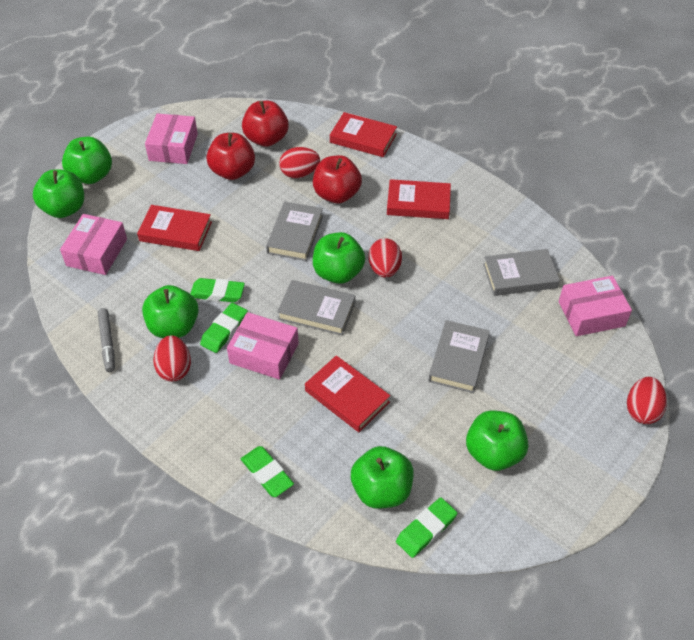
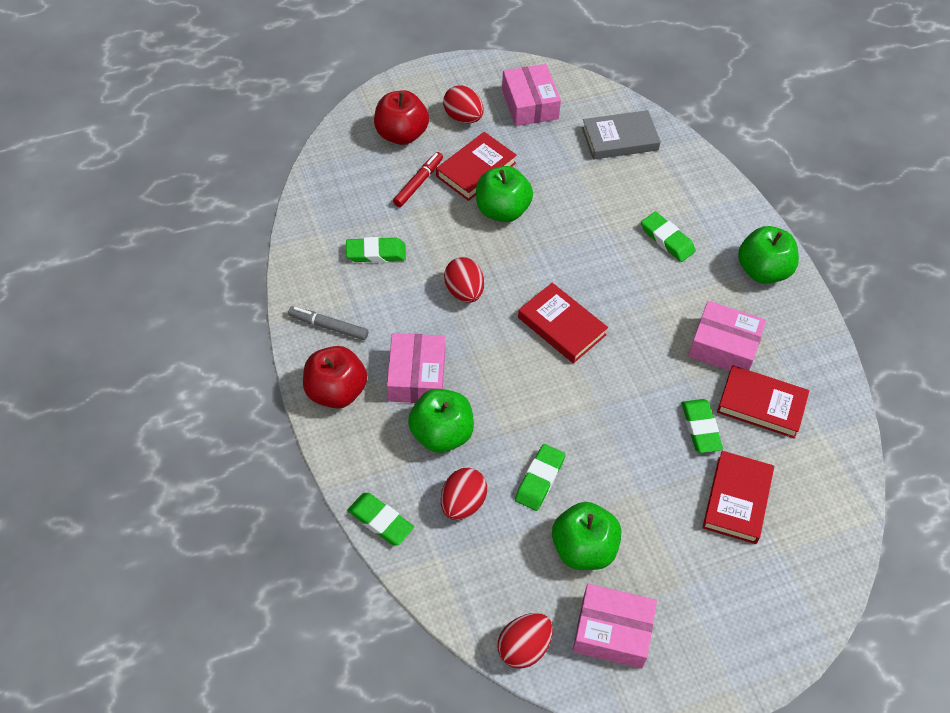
green apple: [33,170,84,218] [62,137,112,184] [142,285,199,338] [313,232,365,284] [351,446,414,509] [466,410,528,471] = 6 -> [408,389,474,453] [476,166,533,222] [552,502,621,570] [738,226,799,284] = 4
green eraser: [190,278,245,302] [200,303,248,353] [241,446,294,497] [396,497,457,558] = 4 -> [346,237,406,263] [347,493,414,545] [515,444,565,511] [641,212,696,262] [681,399,723,453] = 5
grey book: [266,201,323,261] [277,280,355,335] [428,320,490,393] [483,249,560,296] = 4 -> [582,110,661,160] = 1
red apple: [207,133,255,180] [242,101,289,147] [313,155,362,203] = 3 -> [303,346,367,409] [374,90,429,145] = 2
red marker: none = 0 -> [393,152,443,207] = 1

